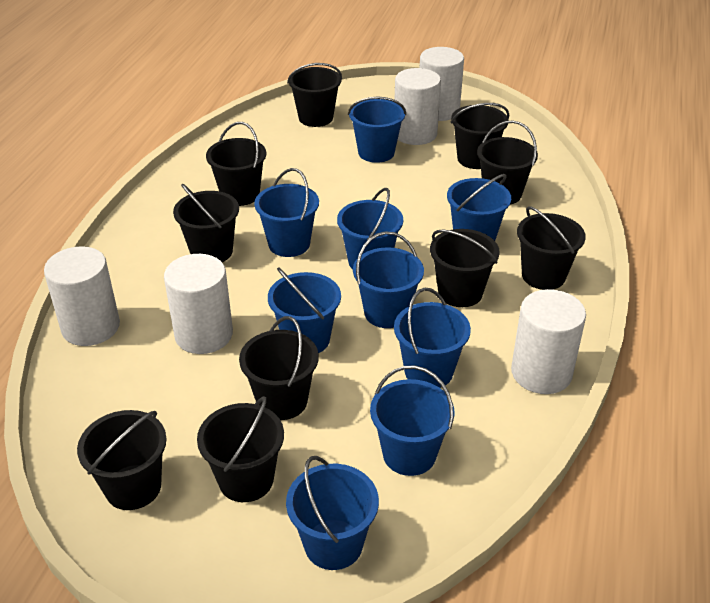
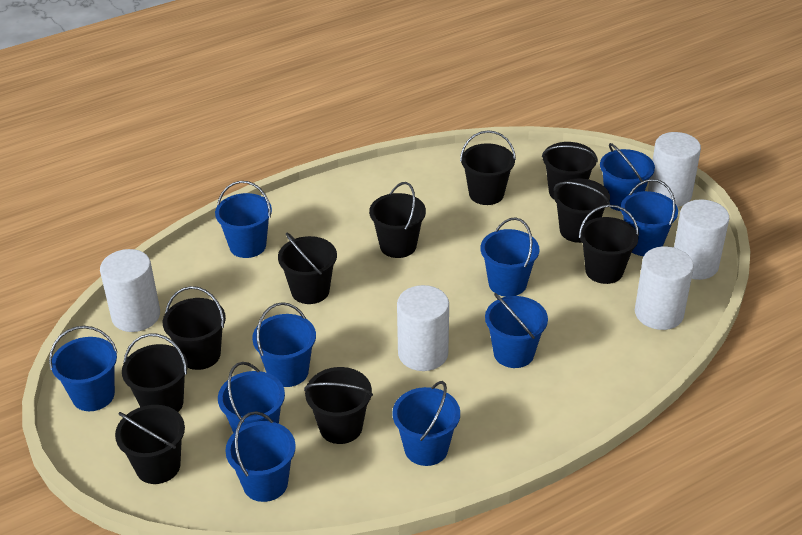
blue bucket: [254,168,319,257] [268,267,341,353] [286,456,379,570] [337,188,403,269] [348,97,406,163] [353,231,424,328] [370,365,454,476] [394,288,471,388] [447,174,511,241] = 9 -> [49,326,117,411] [215,181,272,258] [218,362,285,433] [225,411,296,502] [252,302,316,387] [392,381,460,466] [480,217,539,297] [485,293,548,368] [600,143,655,211] [621,179,678,256] = 10

